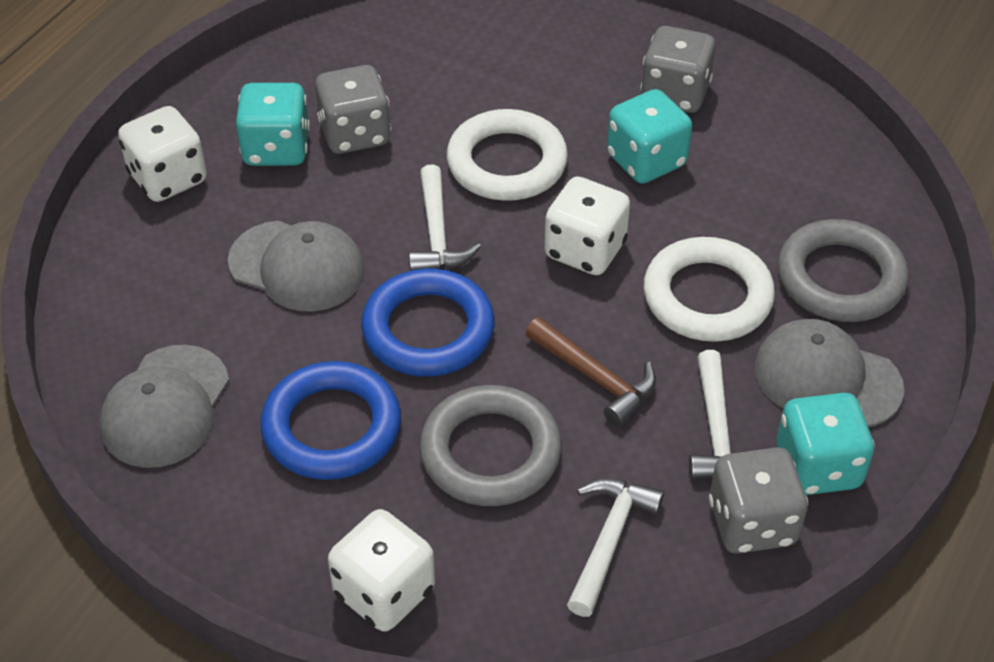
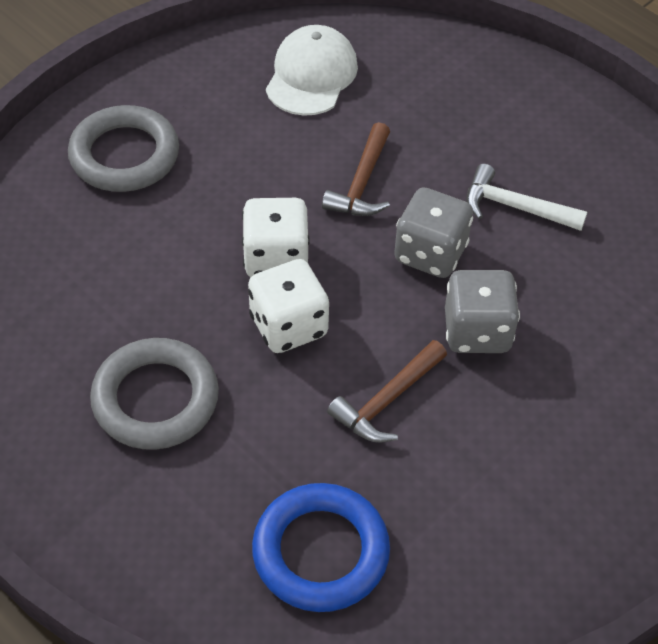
blue ring: [260,361,401,480] [361,269,494,377] = 2 -> [252,483,390,612] = 1
brown hammer: [525,317,656,427] = 1 -> [322,122,390,216] [327,340,447,443] = 2
grey cap: [100,345,229,468] [228,221,365,312] [754,319,905,427] = 3 -> none = 0
grey dice: [315,65,391,154] [640,26,716,113] [709,447,808,554] = 3 -> [394,187,473,278] [445,270,520,353] = 2
turquoise dice: [236,83,310,166] [607,89,692,184] [777,393,875,495] = 3 -> none = 0
white cap: none = 0 -> [266,25,358,116] = 1
white dice: [118,106,207,202] [328,509,435,632] [544,177,630,275] = 3 -> [242,198,310,277] [248,259,329,353] = 2
white hammer: [409,164,481,271] [567,478,664,617] [689,350,767,479] = 3 -> [466,164,587,231] = 1
white ring: [447,109,568,201] [644,237,775,342] = 2 -> none = 0

